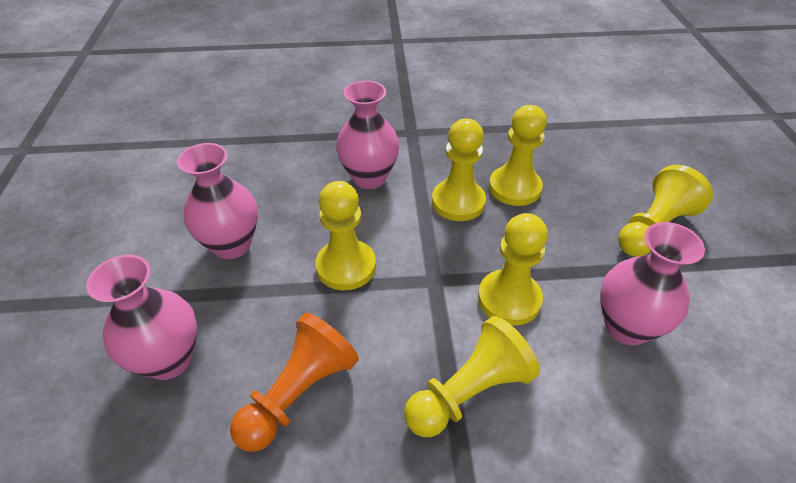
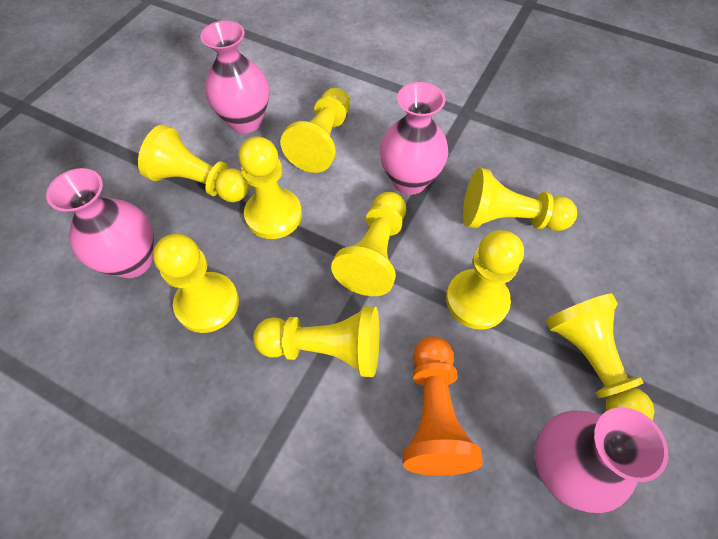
yellow pawn: [315,181,376,290] [404,316,540,437] [432,118,486,221] [478,213,548,326] [489,105,547,206] [618,165,713,257] = 6 -> [138,125,249,202] [153,234,239,333] [238,137,302,239] [253,306,379,377] [280,88,350,173] [331,192,406,296] [446,230,524,330] [463,168,577,231] [546,293,655,420] = 9

